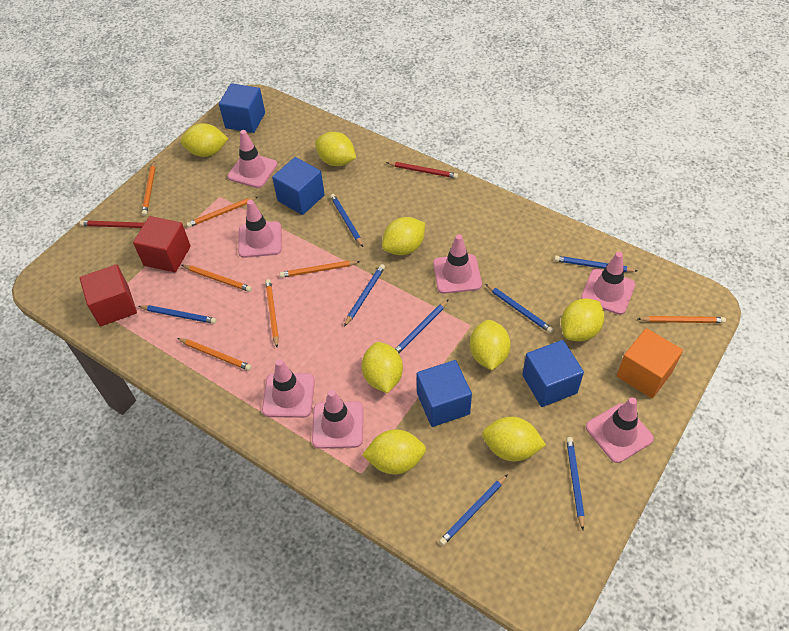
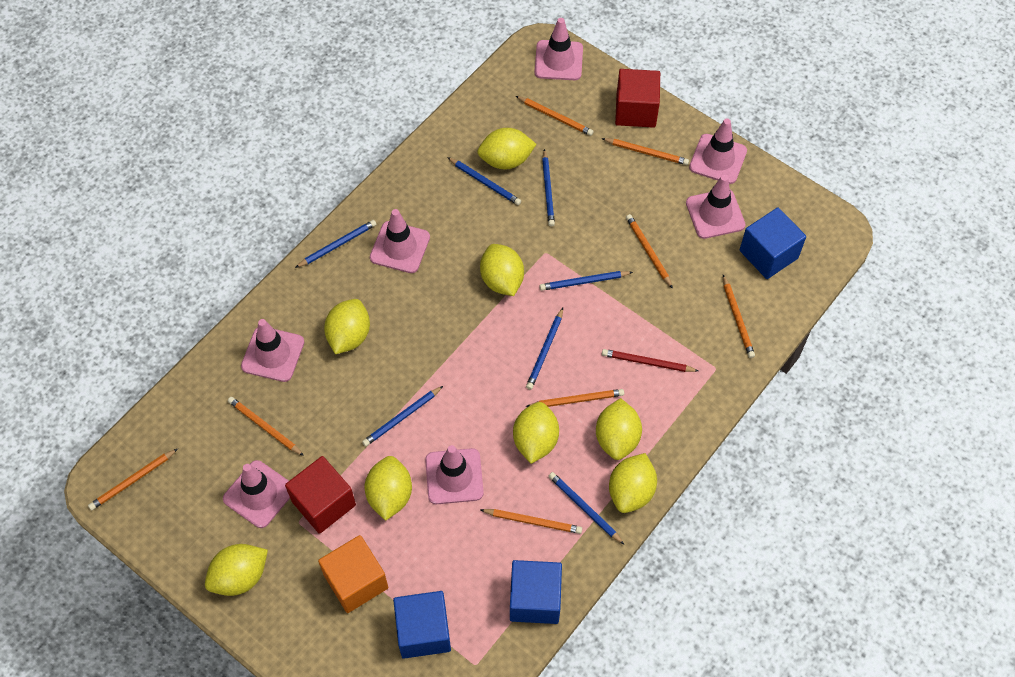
blue cube: [219,83,265,133] [272,157,325,215] [416,360,472,427] [522,340,584,407] = 4 -> [393,591,451,659] [510,560,562,624] [740,207,806,279] = 3
blue pencil: [138,305,217,324] [330,194,363,247] [344,264,385,327] [395,299,449,354] [439,474,508,545] [485,284,553,333] [554,256,637,272] [566,437,585,530] = 8 -> [295,220,376,268] [362,386,443,446] [447,157,521,205] [526,308,563,390] [540,271,633,291] [542,149,555,227] [548,472,624,544] = 7
orange pencil: [142,161,155,216] [177,338,252,371] [182,265,252,292] [186,197,258,228] [265,279,279,347] [279,261,360,278] [638,316,726,323] = 7 -> [88,449,178,511] [228,397,304,456] [481,509,582,534] [516,96,594,136] [526,389,624,407] [602,138,689,165] [626,214,673,289] [723,275,755,358] = 8
red pencil: [80,220,144,228] [386,162,458,178] = 2 -> [602,349,699,372] = 1

